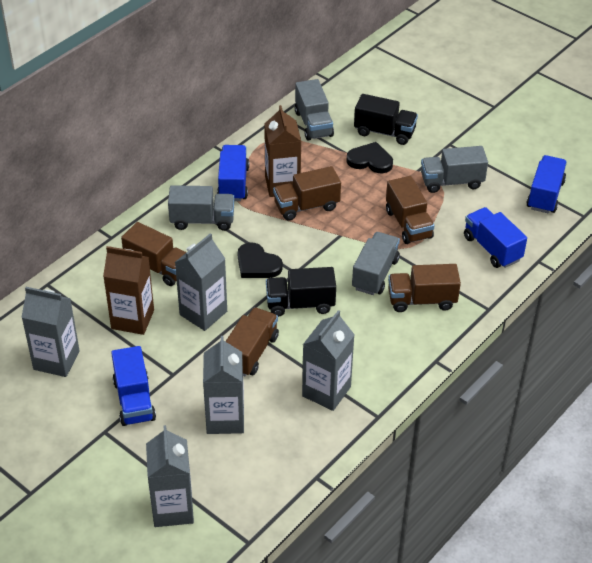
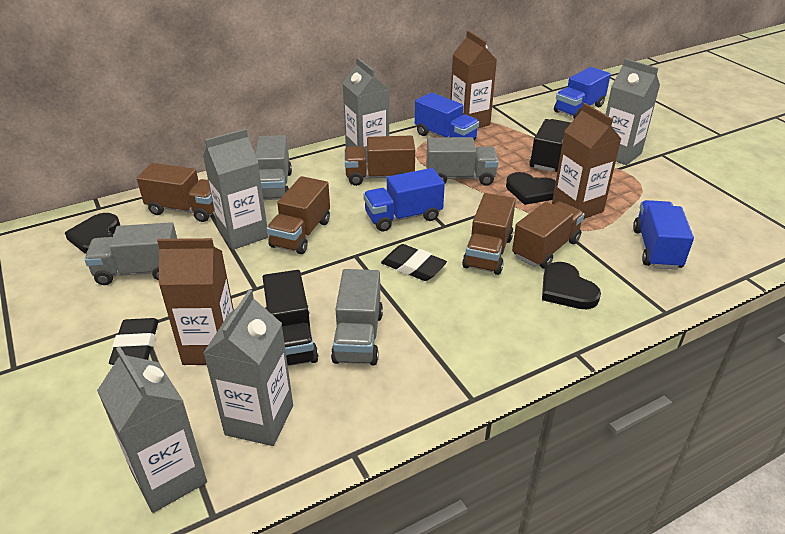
black eraser: none = 0 -> [109,318,159,365] [381,244,447,281] = 2
black heart: [238,242,283,278] [346,142,393,173] = 2 -> [65,213,120,254] [506,172,556,205] [542,262,601,309] = 3
brown carton: [103,246,154,335] [264,105,301,197] = 2 -> [157,238,234,365] [450,31,497,128] [552,103,621,219] = 3

